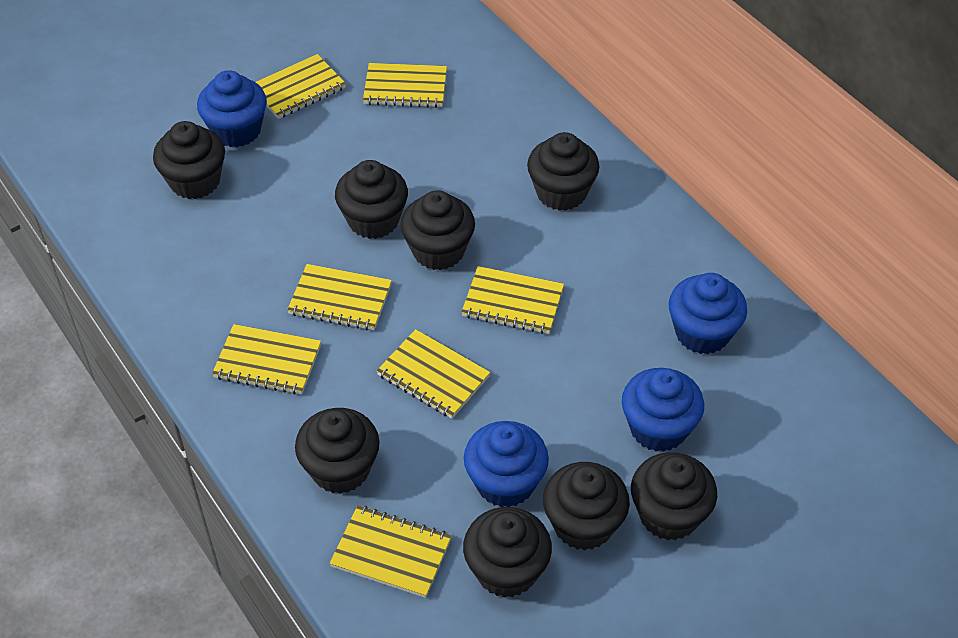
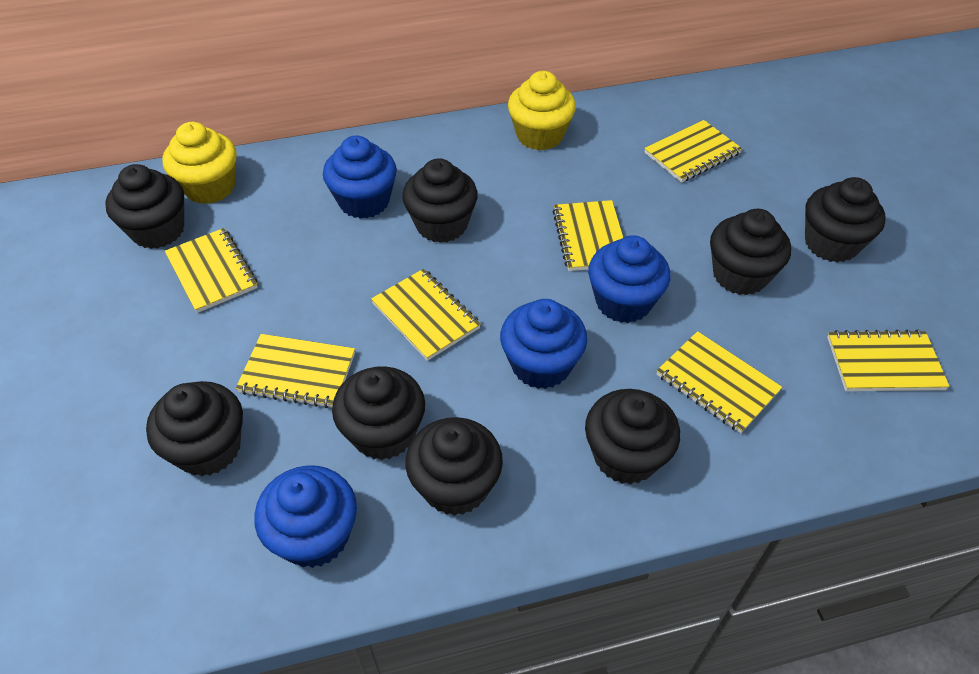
yellow cupcake: none = 0 -> [162,122,237,204] [508,71,576,150] = 2

